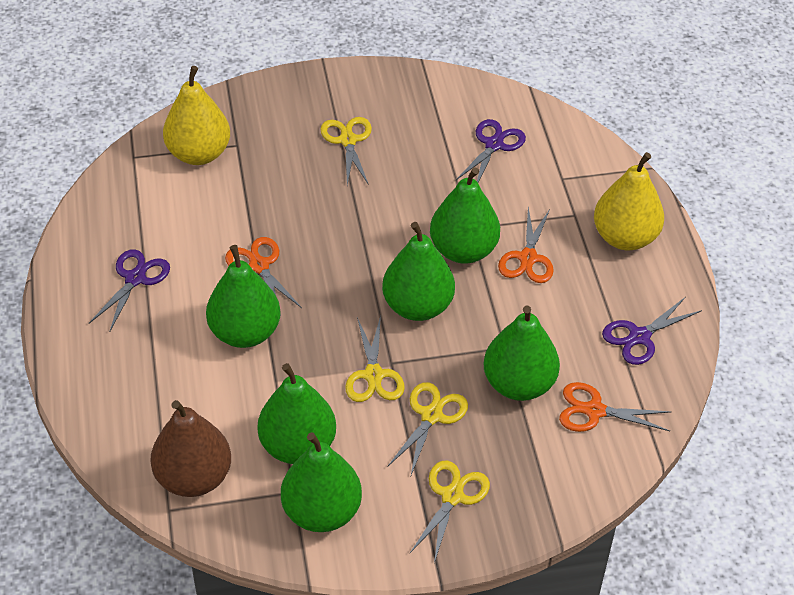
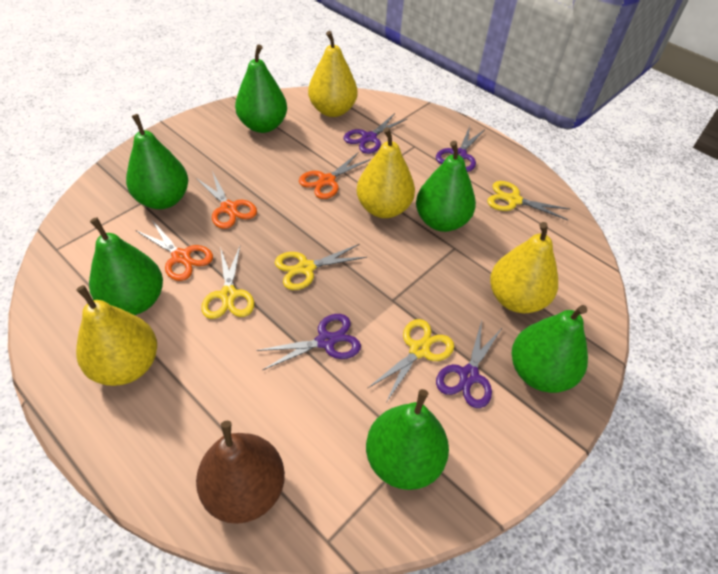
purple scissors: [89,249,170,332] [456,119,526,183] [602,297,702,365] = 3 -> [256,314,361,370] [344,113,408,154] [436,126,485,172] [436,320,502,408] = 4
yellow pear: [163,66,230,165] [594,152,664,250] = 2 -> [76,285,157,386] [308,31,358,117] [357,127,415,218] [490,222,558,313] = 4

